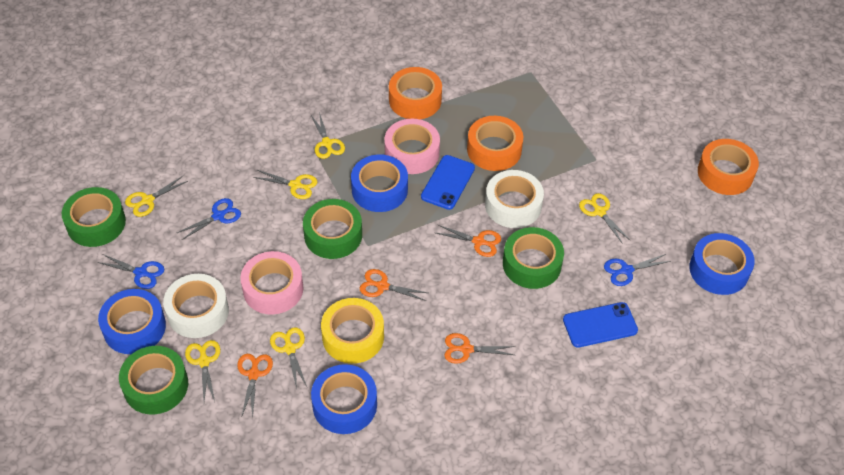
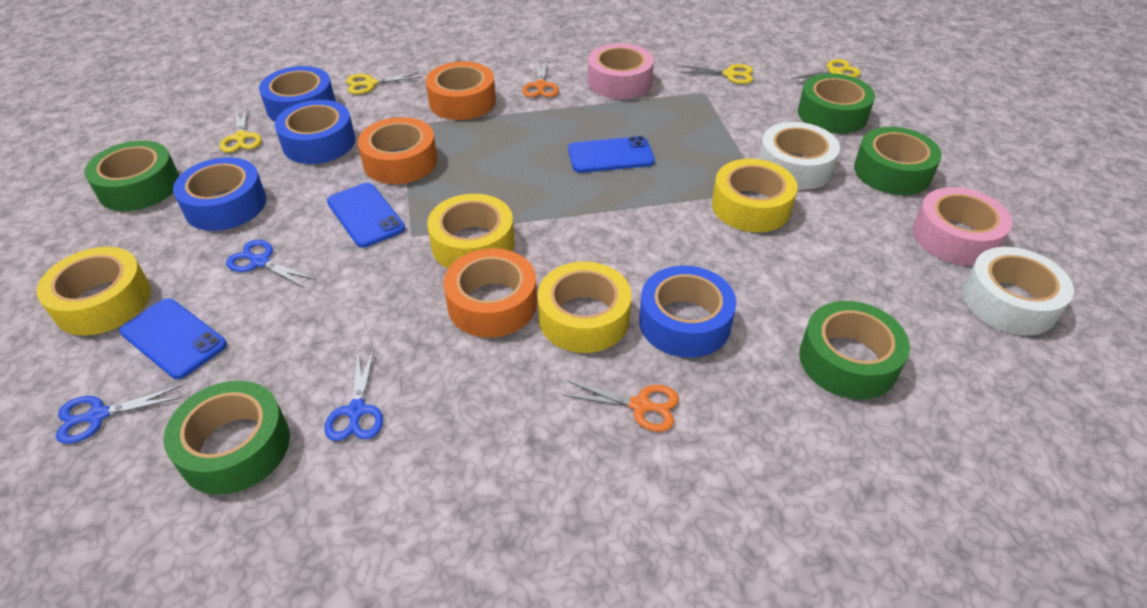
blue phone: [421,155,475,210] [563,302,638,348] = 2 -> [120,298,227,379] [327,183,405,248] [568,136,655,173] = 3
green tape: [62,187,126,247] [119,346,188,414] [303,199,362,259] [503,227,564,289] = 4 -> [84,140,179,211] [163,381,290,495] [798,73,875,134] [799,301,910,399] [854,127,942,195] = 5
orange scissors: [237,354,273,418] [360,269,428,301] [436,225,501,257] [445,333,515,364] = 4 -> [522,60,559,97] [562,381,679,432] = 2
yellow scissors: [125,176,188,217] [185,340,220,402] [253,170,317,199] [270,327,307,390] [311,112,345,159] [579,193,631,244] = 6 -> [220,107,261,153] [346,72,422,94] [680,64,753,84] [791,59,861,85] = 4
yellow tape: [321,298,384,364] = 1 -> [37,247,151,335] [427,194,515,269] [538,262,632,353] [712,159,798,232] = 4

